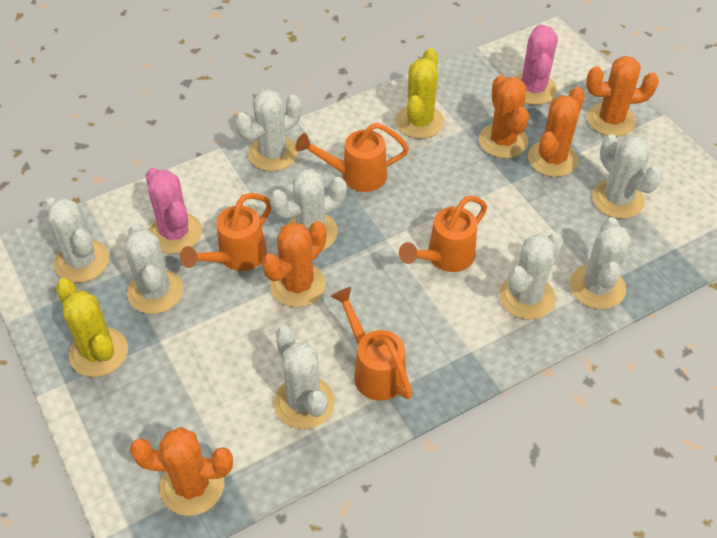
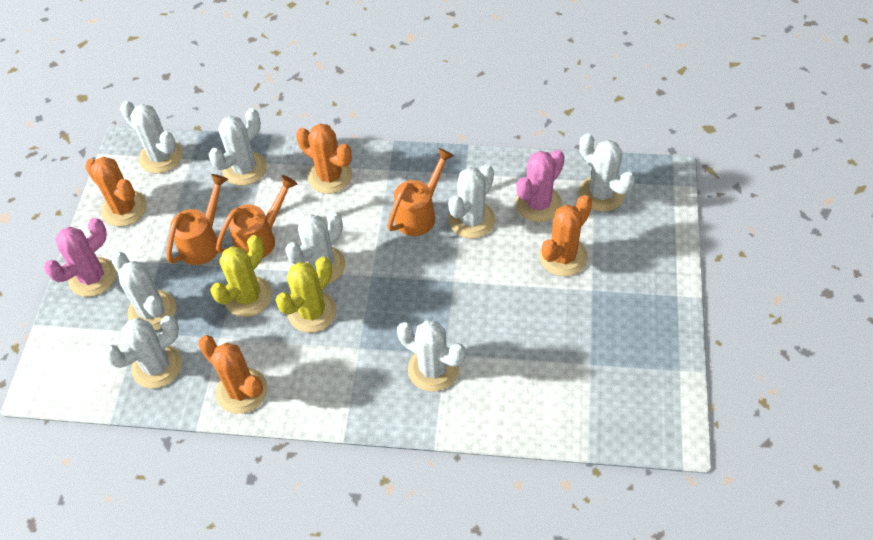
orange cactus: [130,427,233,516] [262,221,327,307] [479,75,529,158] [528,87,585,177] [586,56,659,137] = 5 -> [85,157,147,226] [198,335,268,414] [296,124,352,194] [539,195,592,276] = 4
orange watering can: [180,193,272,271] [295,123,409,192] [331,287,412,401] [399,196,487,272] = 4 -> [167,174,228,265] [216,175,297,258] [387,148,454,236] = 3

